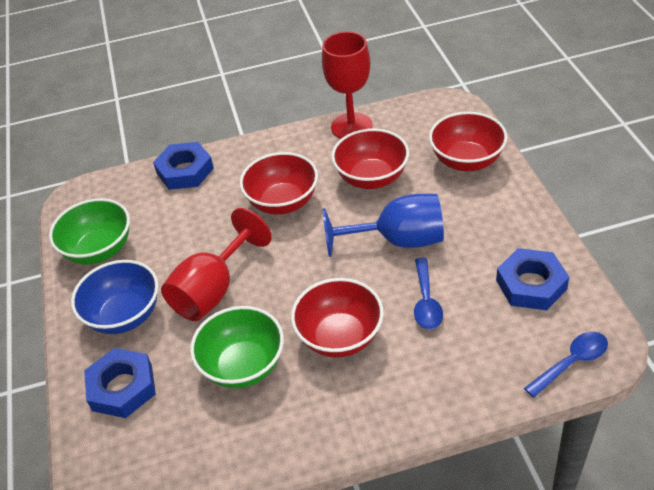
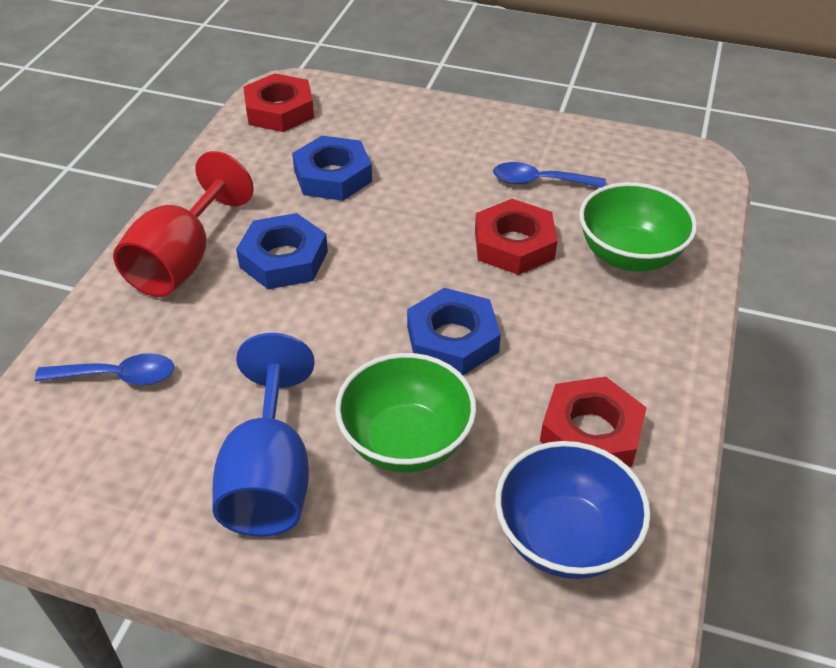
red bowl: [240,152,318,215] [291,278,384,358] [331,128,409,189] [429,112,508,171] = 4 -> none = 0
red goblet: [161,208,272,321] [322,32,373,139] = 2 -> [113,151,254,297] = 1
red nut: none = 0 -> [243,73,314,132] [475,199,557,275] [540,377,647,467] = 3

